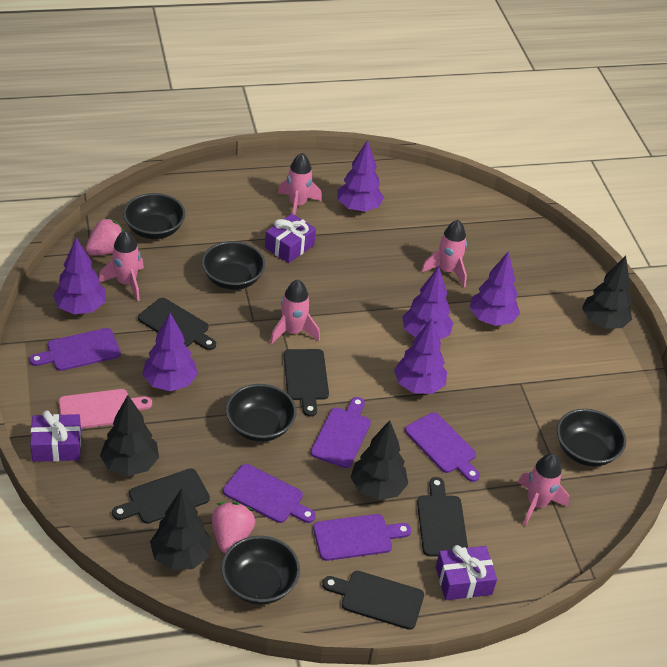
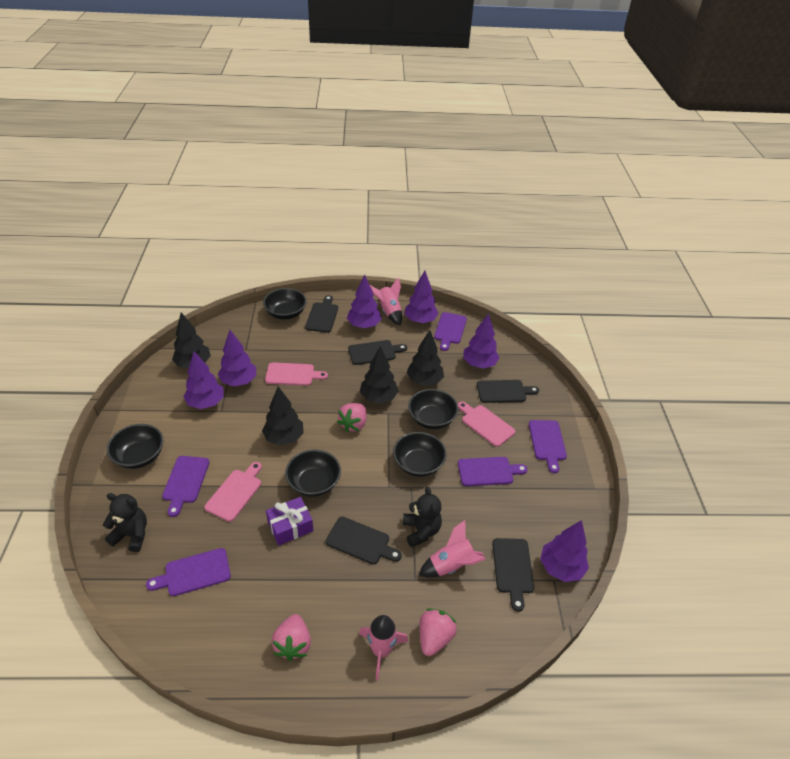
black teddy bear: none = 0 -> [103,493,147,552] [403,487,442,547] = 2
pink cutting board: [59,389,152,429] = 1 -> [204,462,262,522] [265,362,328,386] [458,402,515,447] = 3
pink rocket: [99,230,144,301] [270,280,320,344] [278,153,322,215] [421,220,467,287] [518,453,569,526] = 5 -> [359,615,408,680] [370,278,402,325] [419,520,486,578] = 3
pink strawberry: [86,217,124,256] [212,502,255,553] = 2 -> [271,614,311,661] [337,403,366,432] [419,608,457,656] = 3
purple gift: [30,410,81,462] [265,214,316,263] [436,545,497,600] = 3 -> [266,497,313,546] = 1

